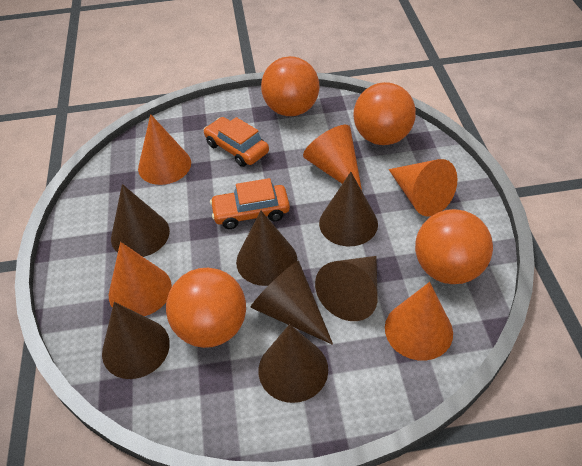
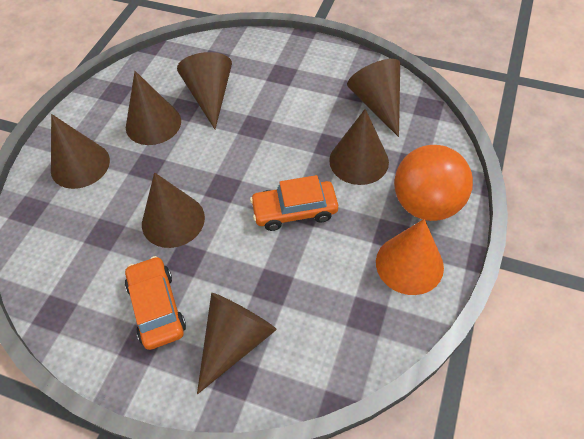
orange ball: [166,268,246,348] [261,56,319,116] [353,82,416,145] [415,209,493,284] = 4 -> [394,145,473,221] = 1
orange cone: [109,242,172,316] [138,114,191,185] [303,125,362,190] [385,282,453,361] [388,159,458,217] = 5 -> [376,219,444,295] = 1

